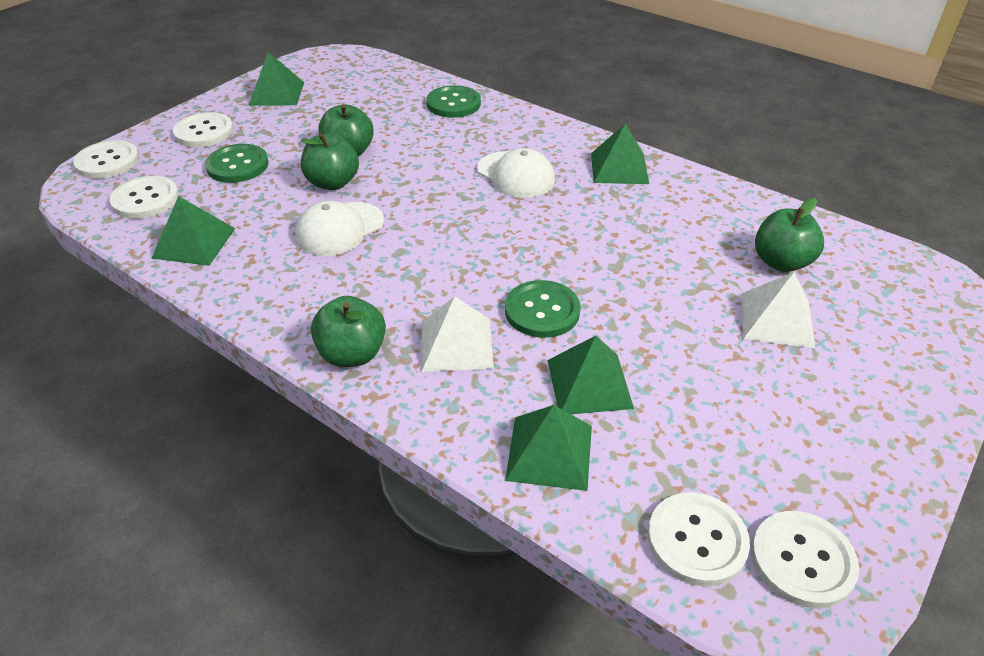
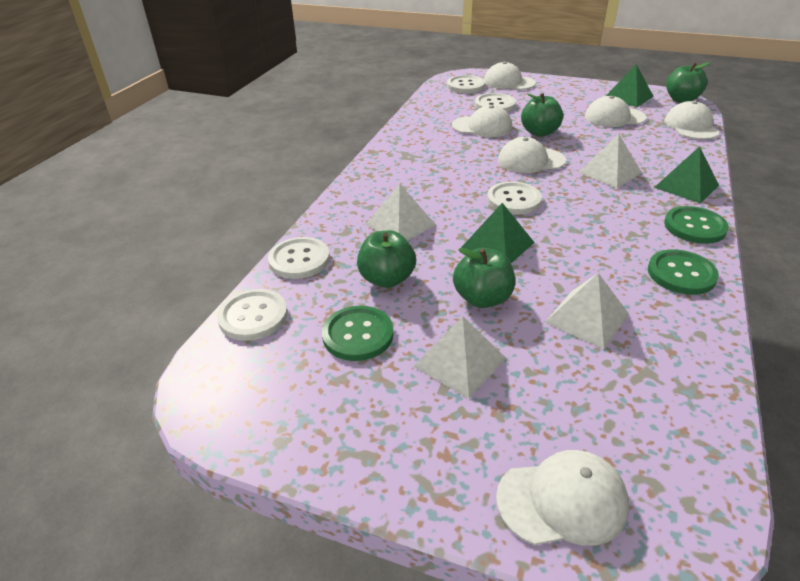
green pyramid: [151,196,235,266] [248,52,304,106] [505,405,592,491] [547,336,634,414] [591,123,649,184] = 5 -> [461,203,535,263] [606,64,654,107] [654,146,719,204] = 3
white cap: [295,201,384,256] [477,148,555,198] = 2 -> [452,105,512,137] [484,62,536,90] [496,450,629,546] [498,137,566,173] [585,96,646,127] [664,101,720,140] = 6
white pyramid: [422,296,494,372] [741,272,815,349] = 2 -> [366,184,436,240] [413,316,506,399] [544,273,629,349] [578,134,642,188] = 4

